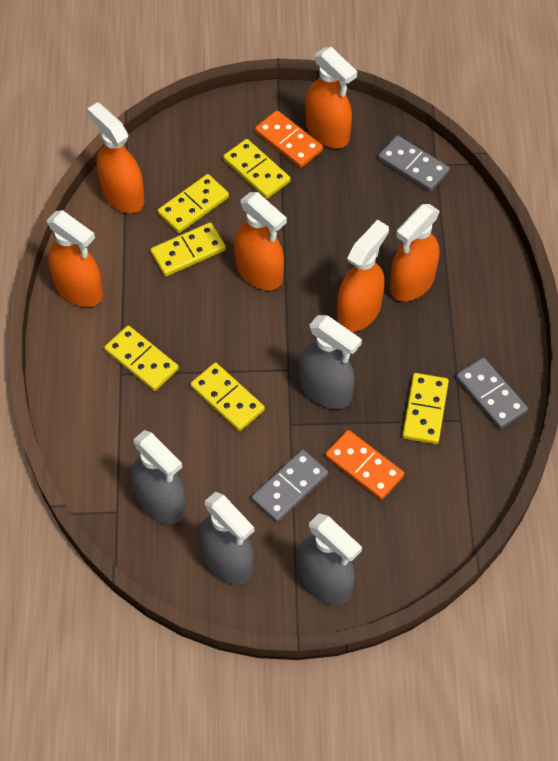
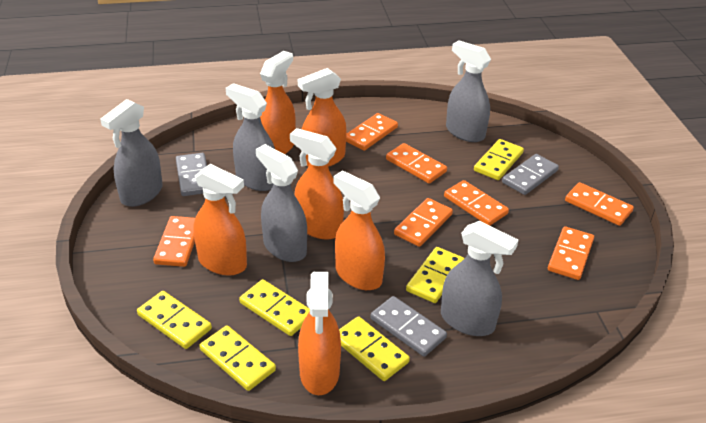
grey spray bottle: [132,430,186,524] [199,492,254,585] [298,513,362,604] [299,315,362,409] = 4 -> [100,99,163,207] [226,83,275,191] [256,144,307,262] [441,221,518,336] [446,40,491,142] = 5
orange domino: [255,110,323,168] [325,430,404,500] = 2 -> [153,216,195,267] [346,113,398,151] [386,143,447,184] [394,198,453,247] [444,180,509,225] [548,226,594,280] [565,182,634,226] = 7

